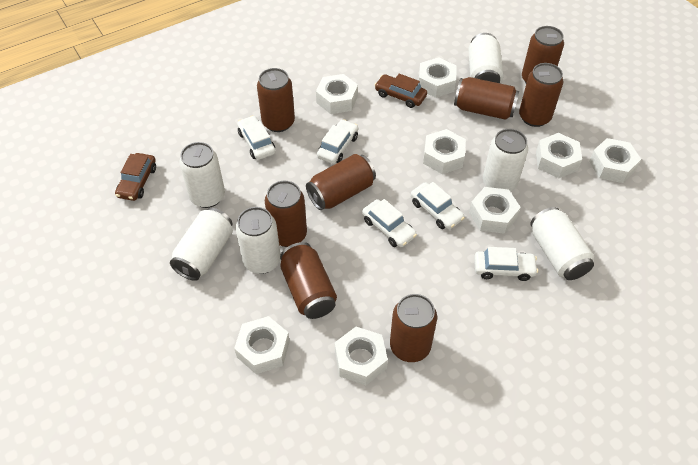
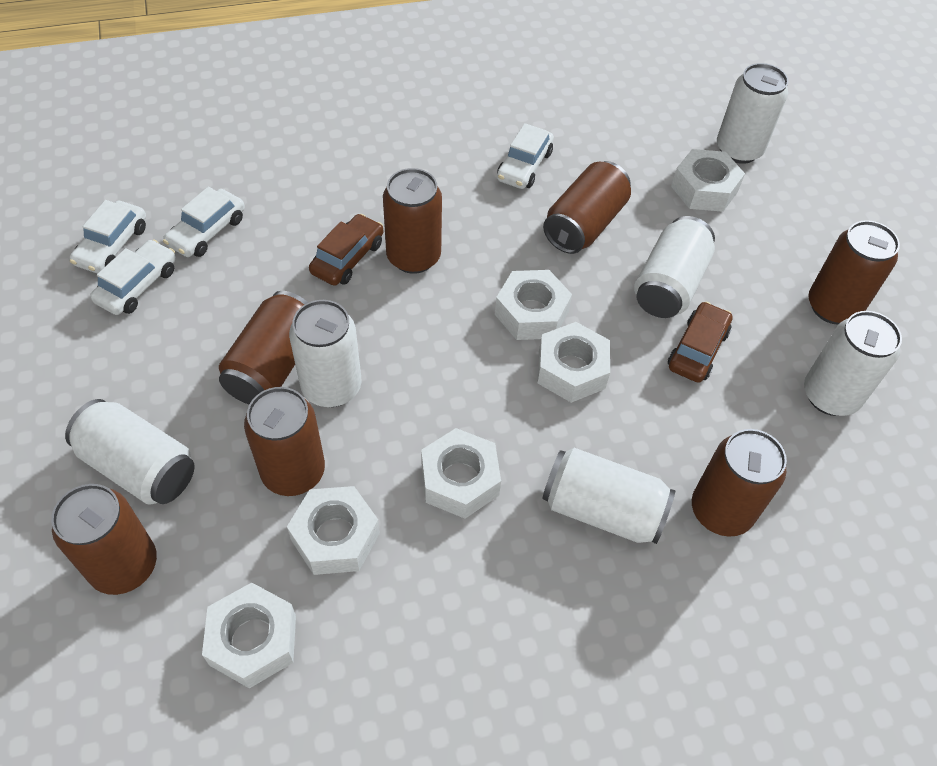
brown can: [257,68,295,132] [265,181,307,247] [280,242,337,319] [306,154,376,210] [390,294,437,362] [454,77,519,120] [519,63,563,127] [522,26,564,83] = 8 -> [51,484,157,595] [219,291,308,404] [244,387,325,496] [383,168,442,274] [543,161,631,254] [692,429,787,537] [808,220,900,324] = 7
white car: [237,115,276,160] [317,119,358,164] [362,199,417,247] [411,182,465,230] [474,247,538,281] = 5 -> [70,200,146,273] [90,240,176,315] [163,187,245,257] [497,123,554,189] = 4
white nut: [234,316,290,374] [316,74,358,114] [335,327,388,385] [419,57,457,98] [423,129,466,174] [469,187,521,234] [536,133,582,178] [589,138,641,183] = 8 -> [202,583,296,689] [287,486,380,575] [421,428,501,518] [495,270,572,340] [538,322,610,403] [671,149,745,212] = 6

